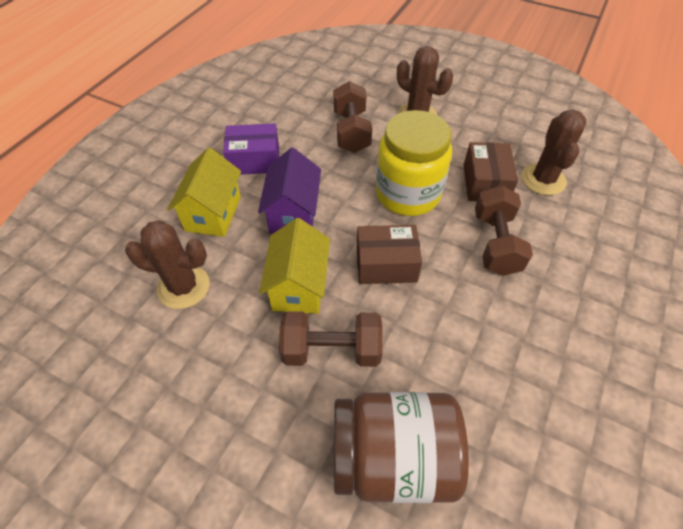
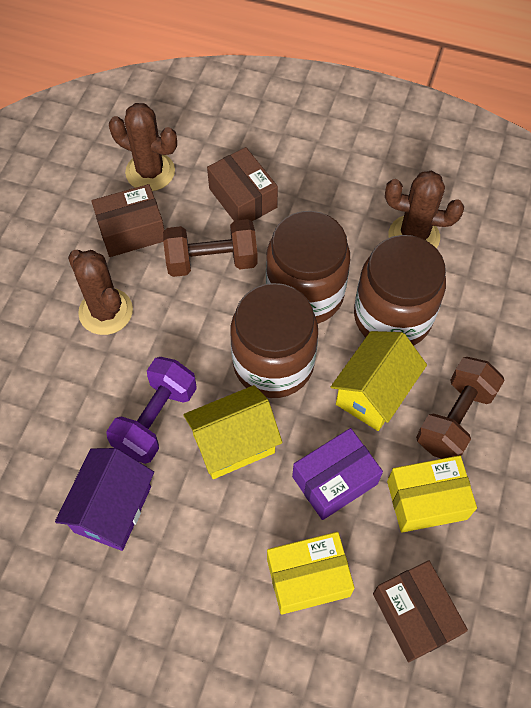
brown box: [357,225,422,284] [463,142,518,201] = 2 -> [91,184,165,257] [207,147,278,221] [373,560,468,662] = 3
brown dumbbell: [279,311,383,367] [333,81,372,153] [475,185,533,276] = 3 -> [163,219,258,277] [416,357,505,459] = 2
brown jar: [334,392,469,503] = 1 -> [230,283,318,398] [266,211,350,324] [354,235,446,346] = 3
purple dumbbell: none = 0 -> [106,357,197,464] = 1
yellow box: none = 0 -> [267,532,355,615] [387,455,477,533] = 2
yellow jar: [376,110,452,216] = 1 -> none = 0

